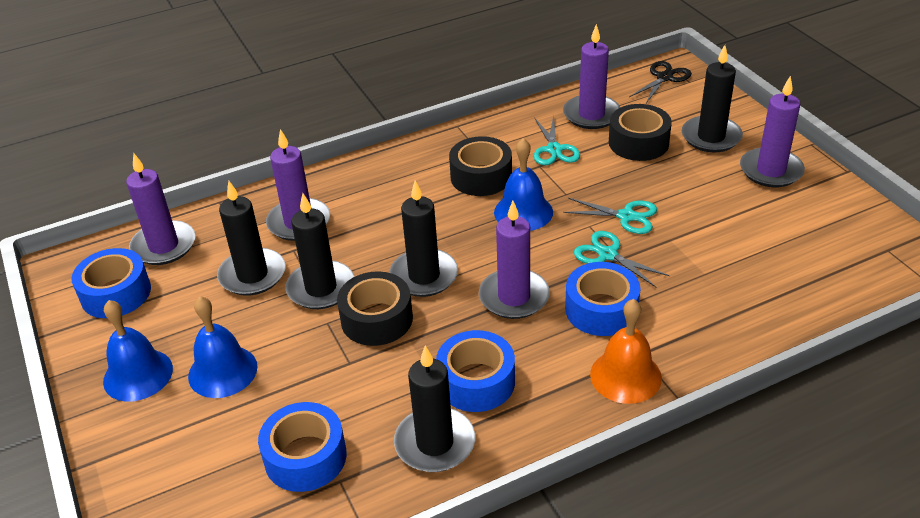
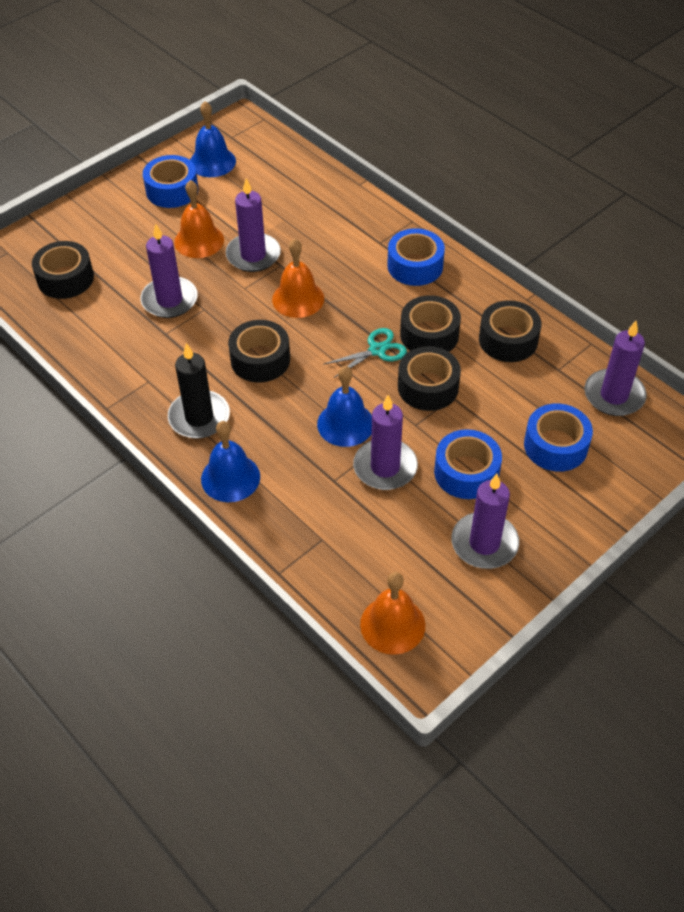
black candle: [217,181,286,296] [286,193,354,309] [389,181,458,297] [394,346,475,472] [682,45,743,152] = 5 -> [168,343,230,439] = 1
black scissors: [629,61,692,103] = 1 -> none = 0
black tape: [337,271,413,346] [449,136,512,196] [609,104,672,161] = 3 -> [32,241,94,299] [228,320,290,382] [398,346,461,411] [400,295,461,352] [479,300,541,362] = 5
orange bell: [590,299,662,404] = 1 -> [174,180,224,258] [272,239,324,318] [360,572,425,655] = 3
turquoise scissors: [534,115,580,165] [563,198,657,234] [574,231,670,287] = 3 -> [324,328,407,378] = 1

